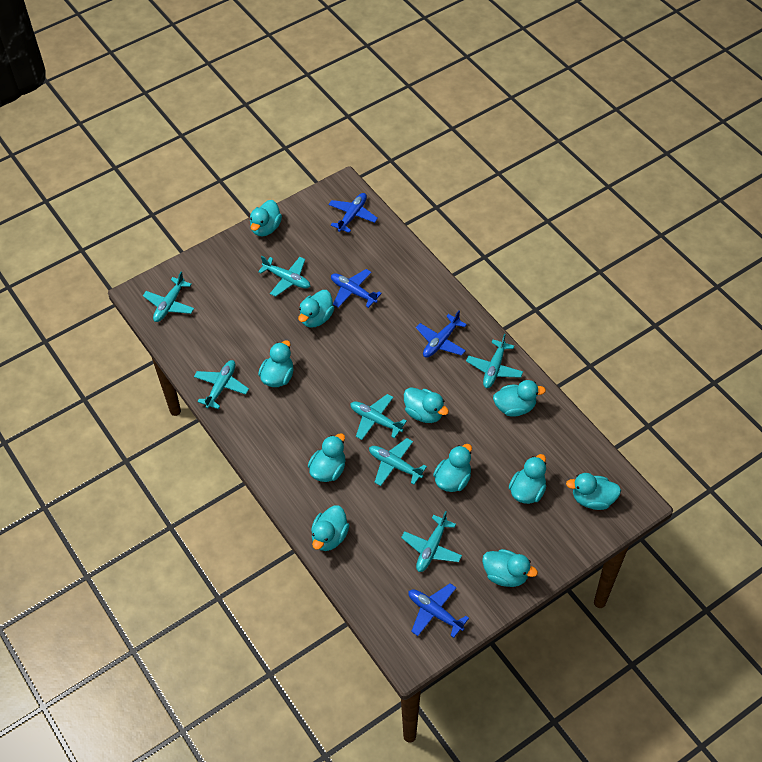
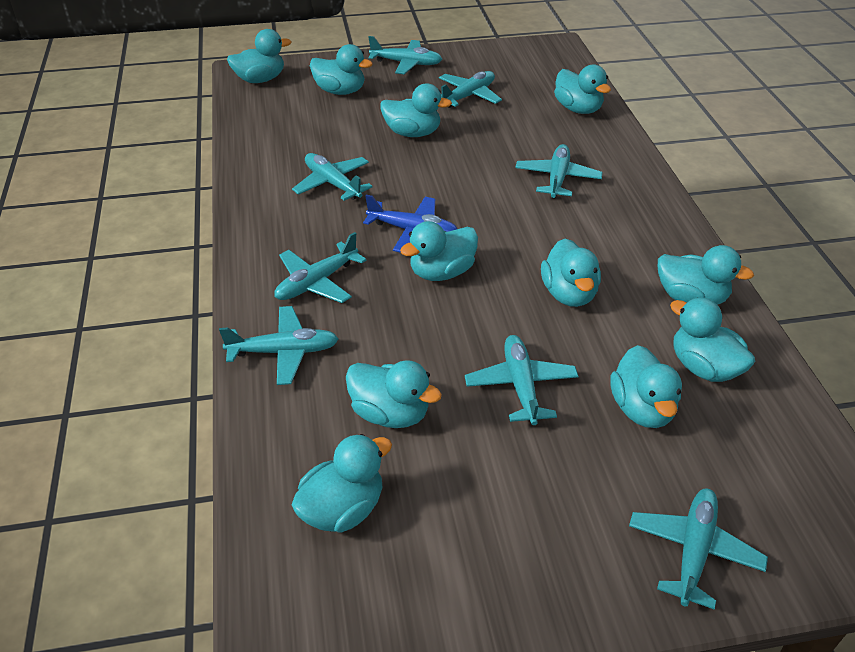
blue plane: [328,193,378,233] [331,269,382,308] [408,583,469,638] [416,311,467,358] = 4 -> [363,194,457,253] = 1
turquoise plane: [143,272,194,322] [194,360,249,409] [258,256,310,297] [350,394,407,440] [369,438,427,486] [401,511,462,572] [466,334,523,388] = 7 -> [219,306,339,385] [274,232,367,303] [292,153,373,201] [369,36,442,74] [439,71,502,108] [465,335,579,425] [515,144,603,198] [629,488,768,609] = 8

